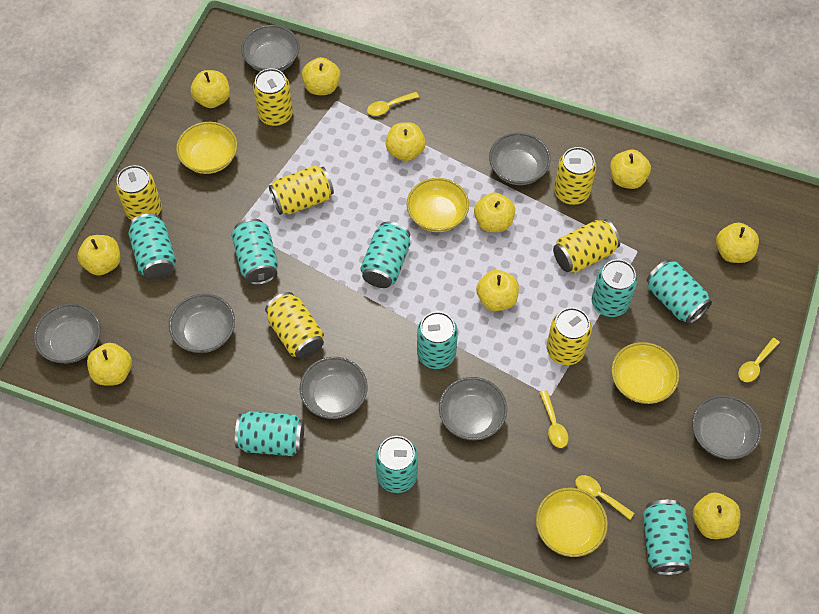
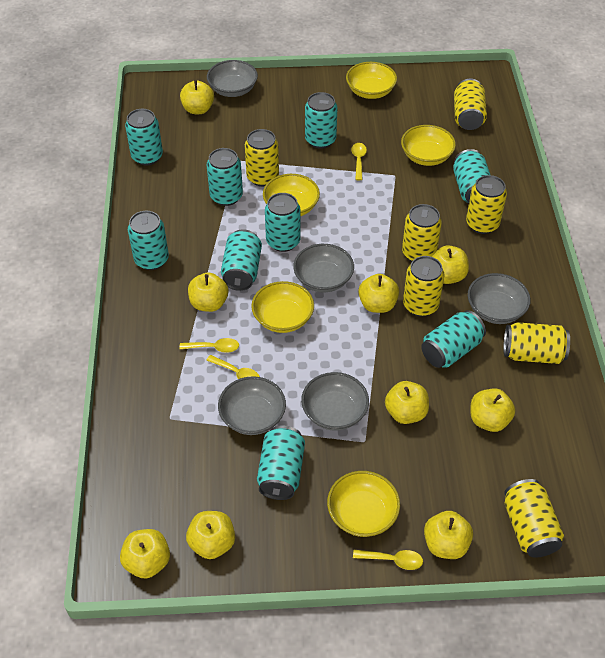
grey bowl: [34,304,101,363] [169,294,235,353] [241,25,300,72] [300,357,368,419] [439,377,507,440] [489,133,551,185] [692,395,762,460] = 7 -> [207,60,258,97] [218,376,286,435] [293,244,354,292] [301,372,369,431] [468,273,530,324] = 5
yellow apple: [78,235,121,276] [87,343,132,386] [191,70,230,108] [302,57,341,95] [386,122,426,161] [474,193,515,232] [476,270,519,311] [610,150,651,189] [693,492,740,539] [716,223,759,263] = 10 -> [120,529,170,579] [180,80,214,114] [186,511,235,559] [188,272,228,312] [358,274,399,313] [385,381,429,424] [424,511,473,559] [432,245,469,284] [470,388,515,432] = 9
yellow bowl: [176,122,237,174] [406,178,469,232] [536,487,608,557] [611,342,679,404] = 4 -> [251,281,314,333] [263,174,320,216] [327,471,400,537] [346,62,397,99] [401,125,456,166] = 5

